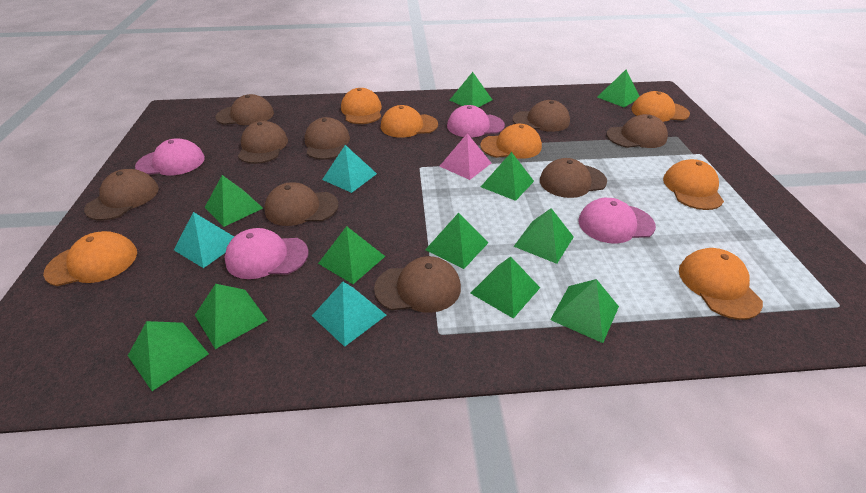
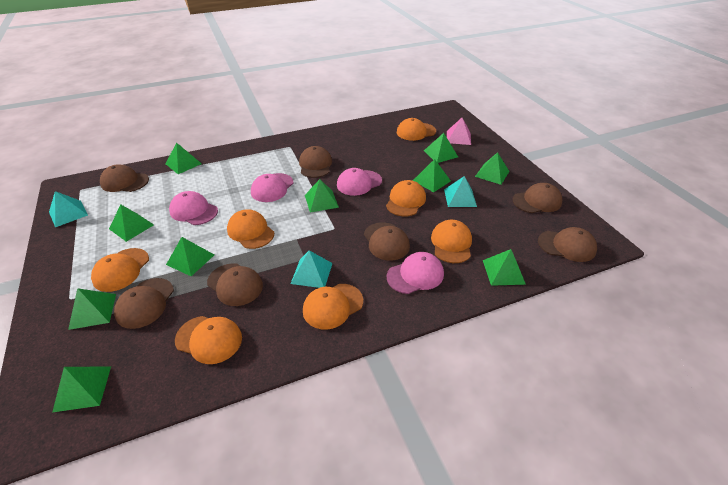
brown cap: [84,169,159,220] [215,94,274,125] [238,121,288,164] [264,182,339,226] [305,117,350,159] [374,256,461,313] [513,100,570,132] [540,158,607,198] [606,114,668,148] = 9 -> [100,164,149,192] [114,278,174,329] [207,263,263,306] [299,146,332,178] [364,222,410,261] [513,183,563,213] [538,227,597,262] = 7
green pyramid: [128,321,209,391] [195,284,268,349] [205,175,263,227] [318,226,385,284] [425,213,489,269] [450,72,492,107] [470,256,540,319] [481,152,534,201] [514,208,574,264] [550,279,619,343] [597,70,640,107] = 11 -> [52,366,111,412] [68,288,116,330] [109,205,154,242] [166,142,202,174] [166,237,214,276] [305,179,339,213] [413,159,451,192] [424,133,458,163] [475,152,509,185] [483,249,526,286] = 10

